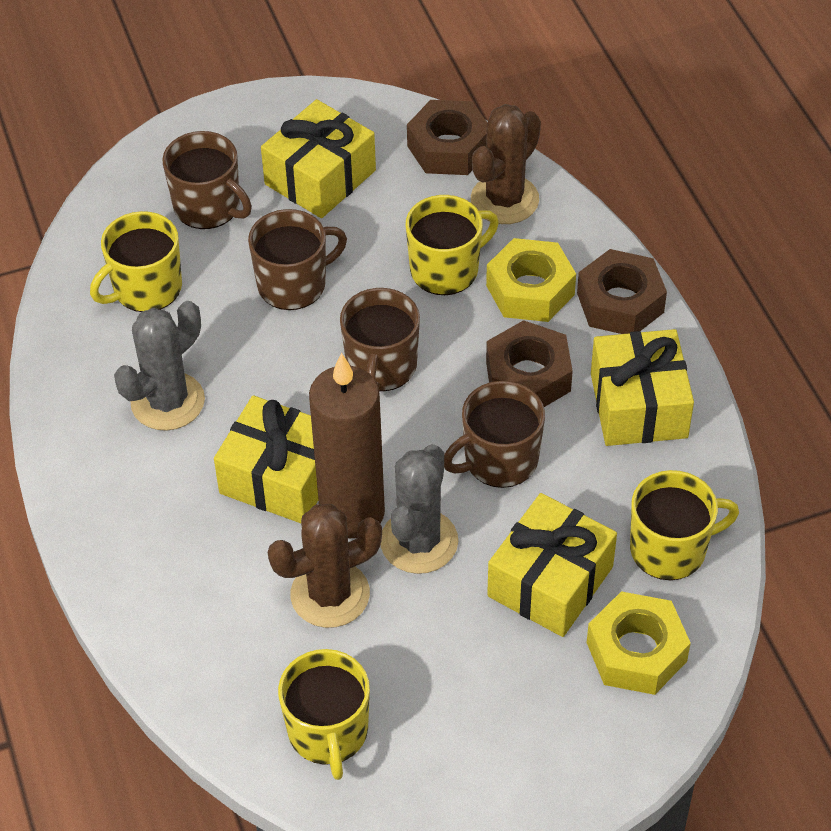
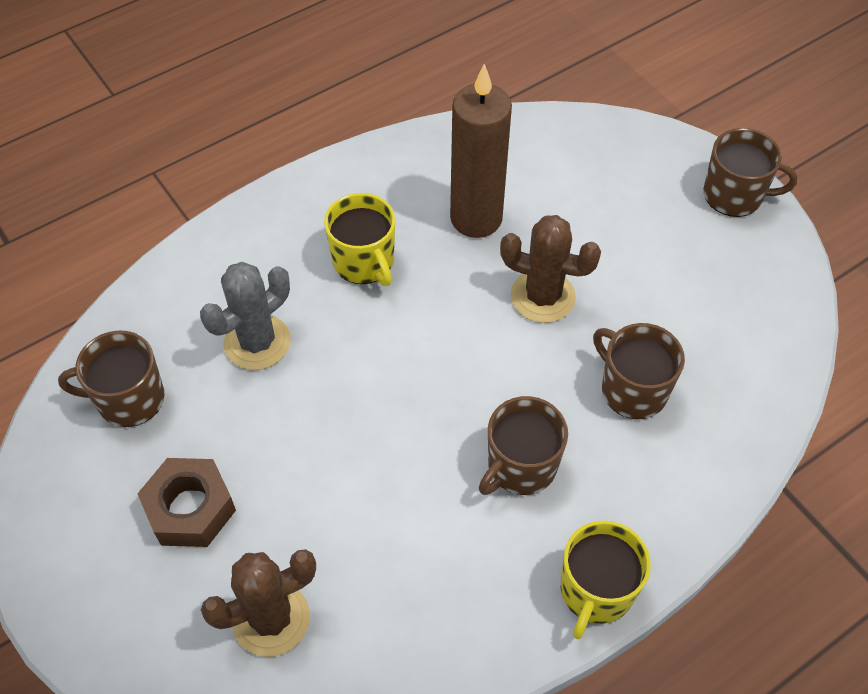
brown nut: [407,100,487,175] [486,320,573,407] [577,249,667,334] = 3 -> [137,458,236,547] = 1
grey cactus: [114,301,205,431] [381,444,458,574] = 2 -> [200,262,291,370] = 1
yellow gift: [214,395,318,523] [261,99,376,218] [487,493,617,637] [591,329,694,446] = 4 -> none = 0
yellow mug: [90,211,182,312] [278,649,370,780] [406,195,499,295] [630,470,739,580] = 4 -> [324,193,395,286] [561,520,651,639] = 2
yellow nut: [486,238,576,322] [587,591,691,695] = 2 -> none = 0

